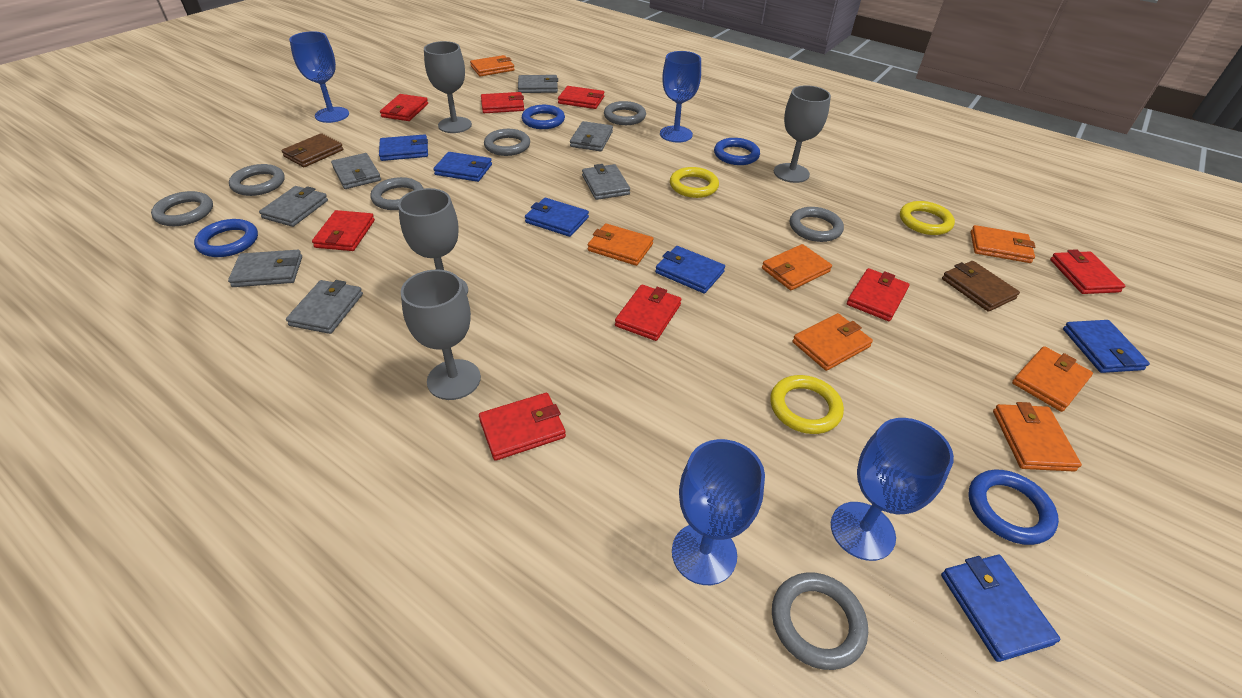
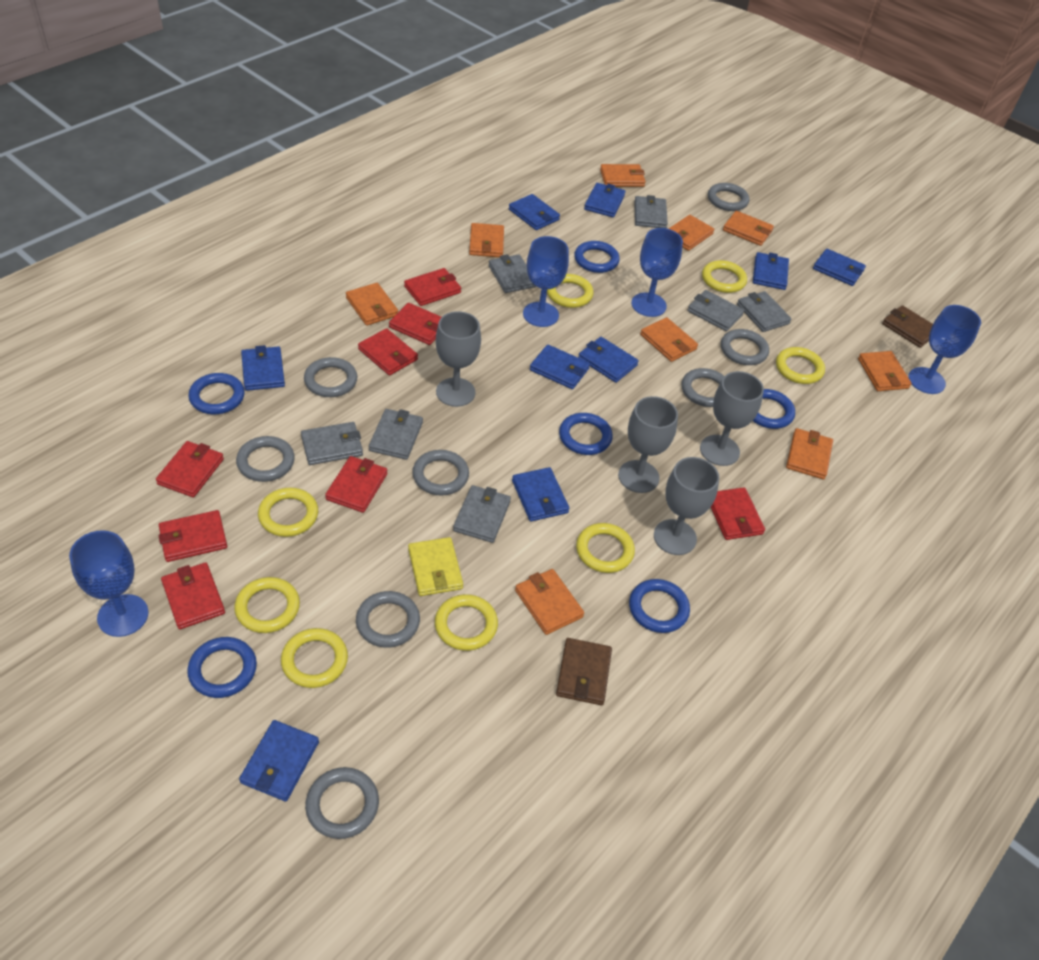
blue ring: [194,219,258,257] [522,105,565,129] [714,138,760,165] [968,470,1059,545] = 4 -> [187,637,257,698] [188,373,245,414] [559,413,613,455] [574,241,620,273] [629,579,690,633] [753,389,795,429] = 6
blue wallet: [379,134,428,161] [433,152,492,182] [525,198,589,237] [655,246,725,293] [941,555,1061,662] [1063,320,1150,373] = 6 -> [239,720,319,801] [241,345,285,391] [509,194,560,230] [512,467,569,521] [530,344,590,389] [578,337,639,383] [584,183,625,217] [753,252,789,290] [813,249,866,286] = 9
grey ring: [151,191,213,226] [229,164,285,196] [370,177,424,210] [484,129,530,156] [604,101,646,125] [772,572,868,670] [790,207,844,242] = 7 -> [236,436,295,482] [304,357,357,397] [305,767,379,839] [356,591,420,648] [412,450,469,496] [682,368,724,407] [708,183,749,211] [721,329,769,365] = 8
orange wallet: [470,55,515,76] [588,223,654,266] [762,244,832,290] [792,313,873,371] [971,225,1035,263] [993,402,1082,471] [1012,346,1093,412] = 7 -> [346,283,398,326] [469,223,504,257] [515,569,584,635] [600,164,646,187] [640,317,698,362] [668,215,714,251] [723,211,774,246] [786,428,833,480] [858,351,912,391] = 9
yellow ring: [670,167,719,198] [770,375,844,434] [900,201,955,235] = 3 -> [234,577,300,633] [258,487,318,537] [281,628,348,688] [435,594,498,651] [547,274,594,308] [576,523,635,573] [702,260,747,293] [776,347,825,384] = 8
yellow wallet: none = 0 -> [408,537,463,596] = 1

